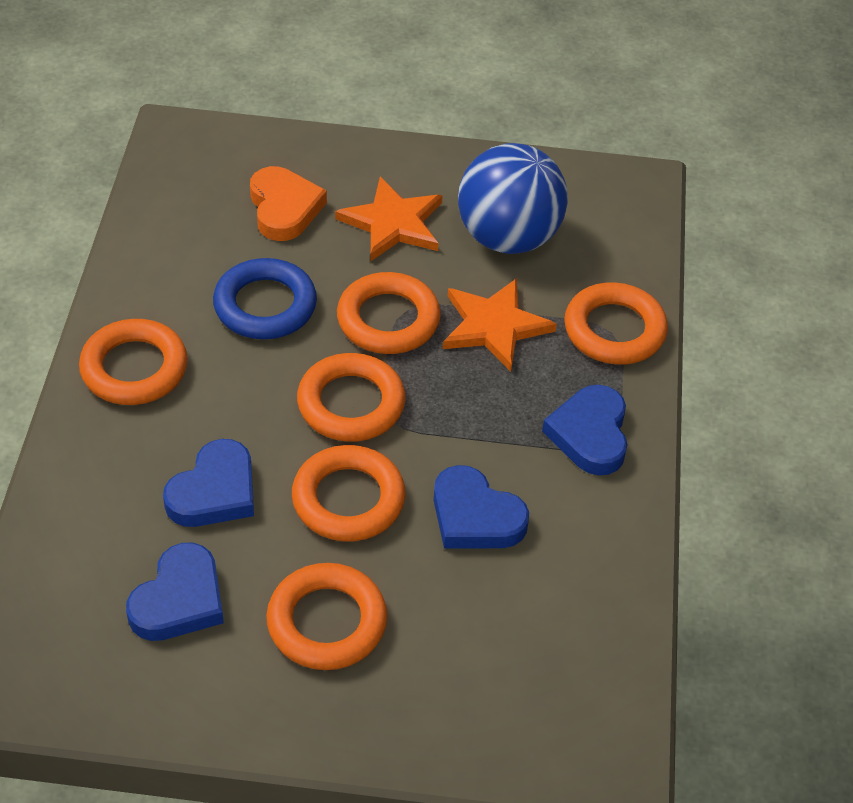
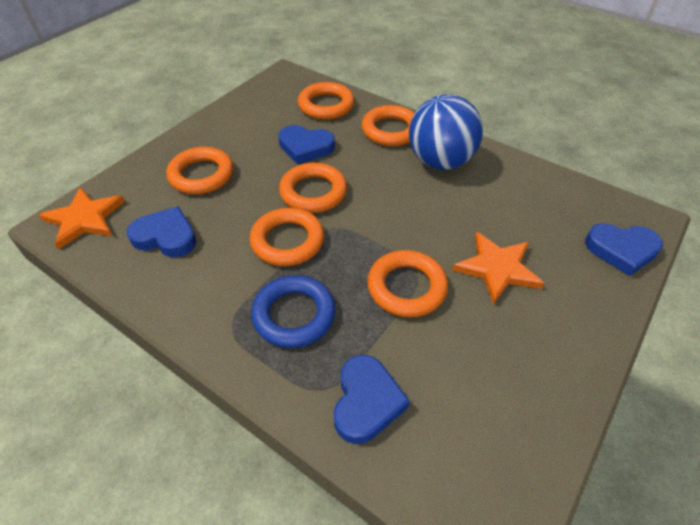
orange heart: [250,166,327,241] = 1 -> none = 0

